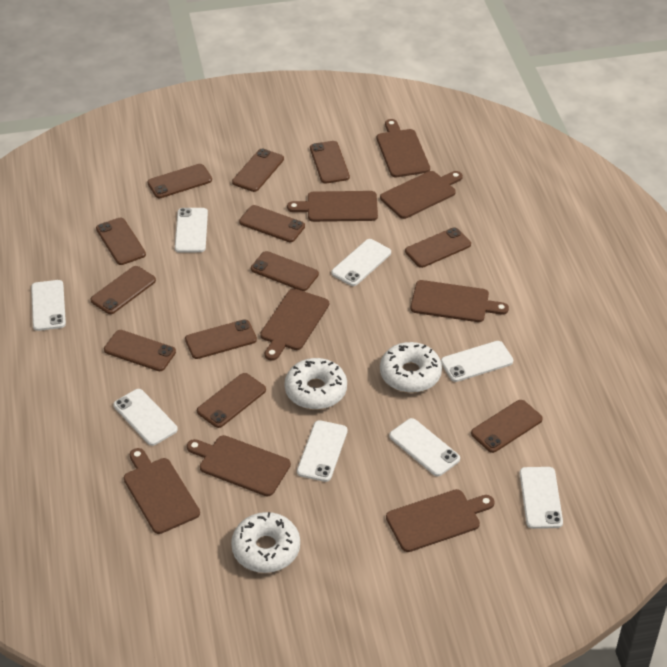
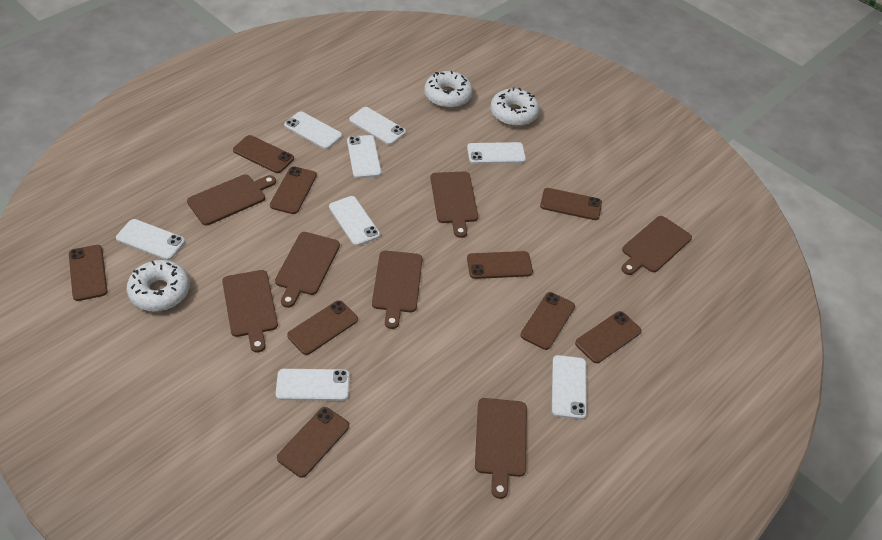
brown cutting board: [124,448,200,534] [187,435,291,496] [260,289,329,361] [287,191,378,222] [377,119,430,177] [380,171,463,219] [386,489,495,552] [411,280,509,322] = 8 -> [187,174,276,225] [222,270,278,352] [275,232,340,308] [372,251,423,329] [430,171,478,238] [475,398,527,499] [621,216,692,275] = 7
brown phone: [91,266,156,314] [96,218,146,265] [104,330,176,371] [147,164,212,198] [185,319,257,359] [197,373,266,428] [232,148,284,192] [239,205,305,242] [251,251,319,291] [310,141,350,184] [405,228,471,268] [471,400,543,453] = 12 -> [69,245,107,301] [233,135,294,173] [270,166,317,214] [277,407,349,478] [287,300,358,355] [467,251,533,279] [521,292,575,350] [540,188,602,220] [575,311,641,363] = 9

